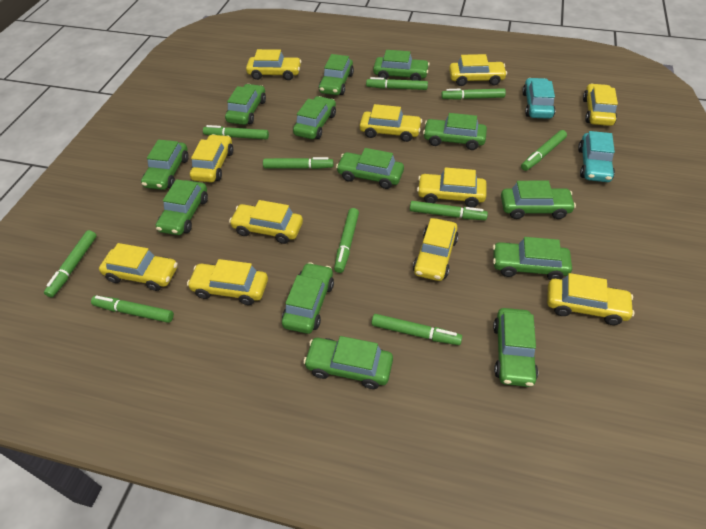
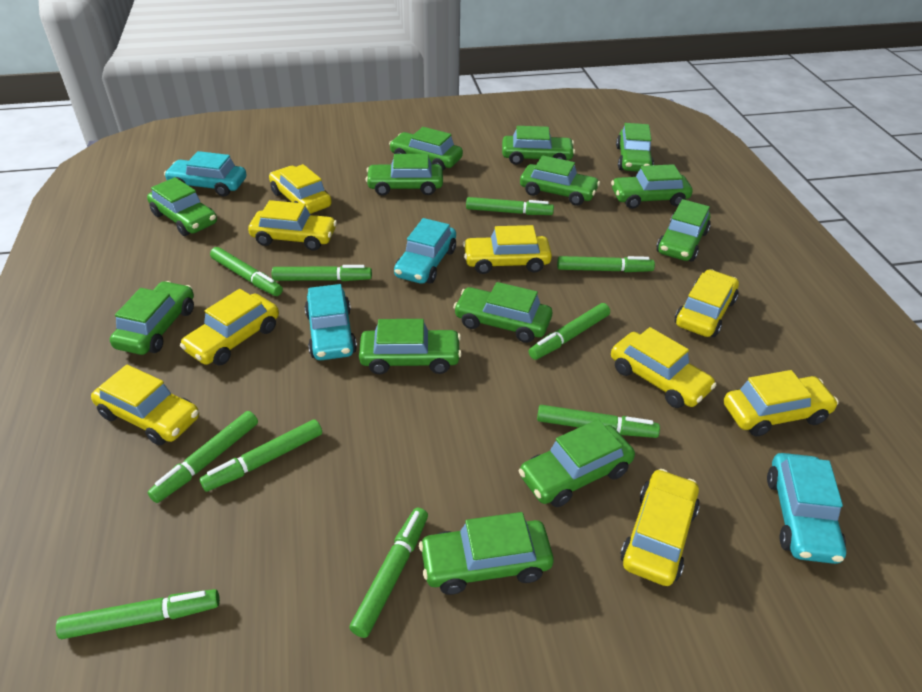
turquoise car: [522,78,555,119] [578,131,615,182] = 2 -> [164,151,246,196] [305,284,357,360] [394,218,456,284] [767,453,846,564] = 4
yellow car: [99,243,178,291] [187,259,268,305] [190,134,233,182] [229,200,303,244] [246,49,302,80] [360,104,422,142] [413,218,458,281] [417,167,487,208] [449,54,507,86] [547,273,635,325] [583,84,618,126] = 11 -> [91,365,199,445] [180,289,279,365] [248,200,337,251] [269,164,332,214] [463,225,552,274] [611,327,716,408] [620,469,700,586] [675,269,739,337] [724,370,839,436] = 9

